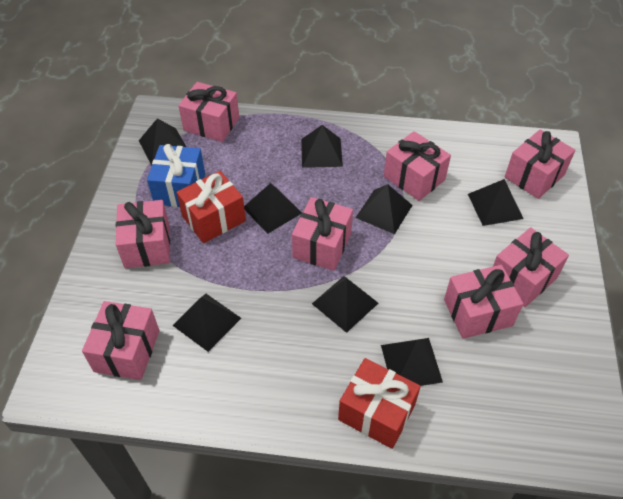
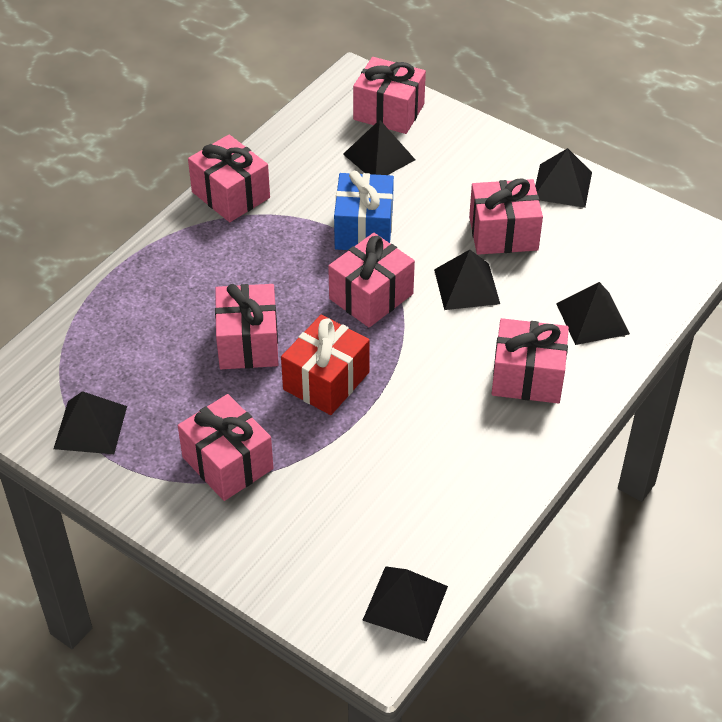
black pyramid: [139,119,186,165] [173,294,241,352] [244,183,302,234] [301,125,343,168] [312,276,379,333] [355,184,412,234] [381,338,443,386] [468,179,523,226] = 8 -> [54,391,127,454] [343,120,415,175] [362,566,448,642] [434,250,500,310] [535,148,592,208] [556,282,630,345] = 6
pink gift: [82,301,160,380] [116,200,170,268] [178,82,239,142] [292,197,353,271] [384,131,451,201] [444,265,523,339] [493,227,569,307] [504,129,575,199] = 8 -> [178,394,273,501] [188,134,270,222] [215,284,278,369] [328,233,415,328] [353,57,426,134] [469,178,543,255] [492,318,569,403] = 7
red gift: [176,171,246,243] [338,358,421,449] = 2 -> [281,315,370,415] = 1

